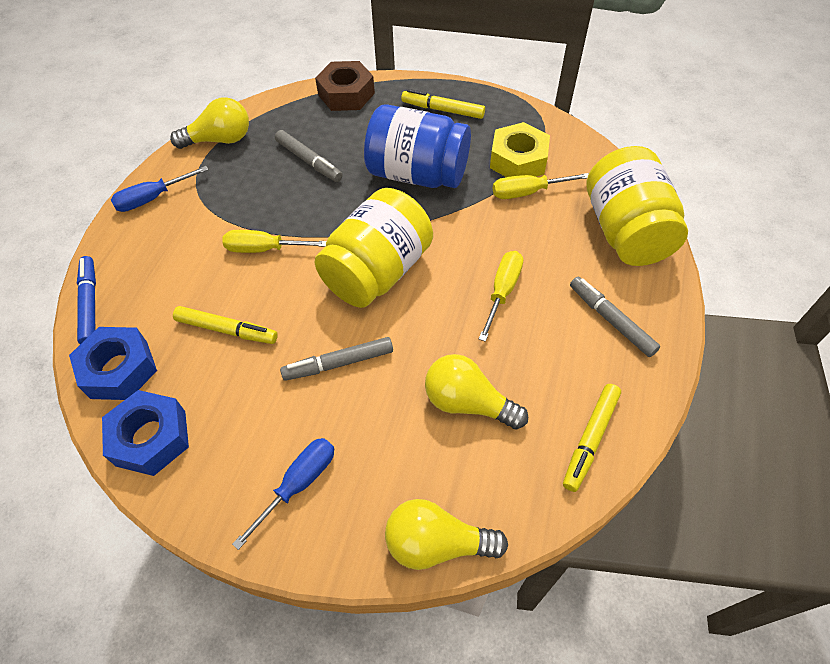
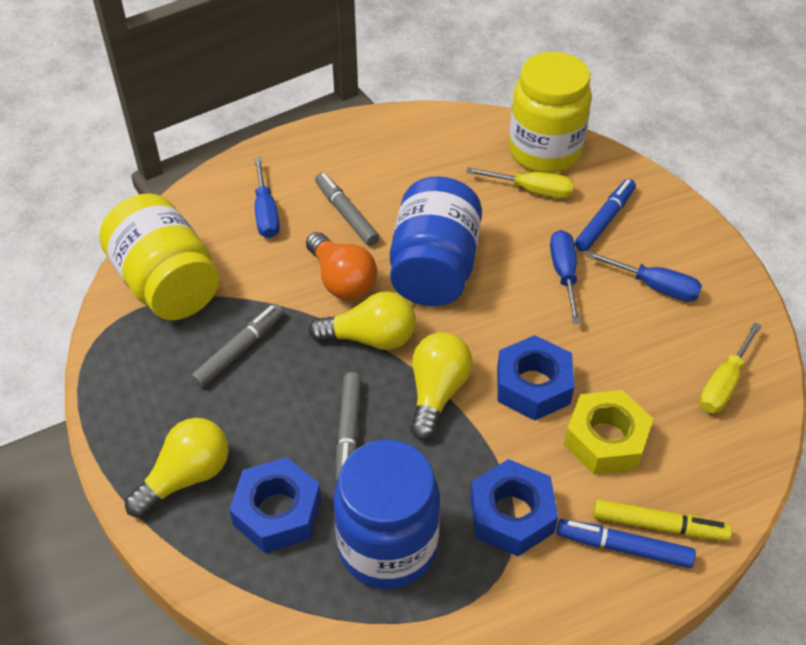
blue jar: [364,104,471,188] = 1 -> [333,440,440,589] [390,176,482,306] = 2
blue marker: [77,256,96,344] = 1 -> [556,519,696,568] [575,179,636,252] = 2
blue nut: [69,327,157,400] [102,390,189,476] = 2 -> [229,457,321,553] [470,459,558,556] [497,335,574,420] = 3
blue screwdriver: [111,166,208,212] [232,438,334,550] = 2 -> [254,157,280,238] [550,230,581,323] [586,251,702,301] = 3
brown nut: [315,61,375,111] = 1 -> none = 0
orange light bulb: none = 0 -> [306,232,377,300] = 1
yellow marker: [173,306,278,344] [401,89,485,119] [563,384,621,492] = 3 -> [593,499,732,541] = 1
yellow screwdriver: [222,230,326,253] [479,251,523,342] [493,173,589,199] = 3 -> [466,167,574,199] [699,322,762,413] = 2

